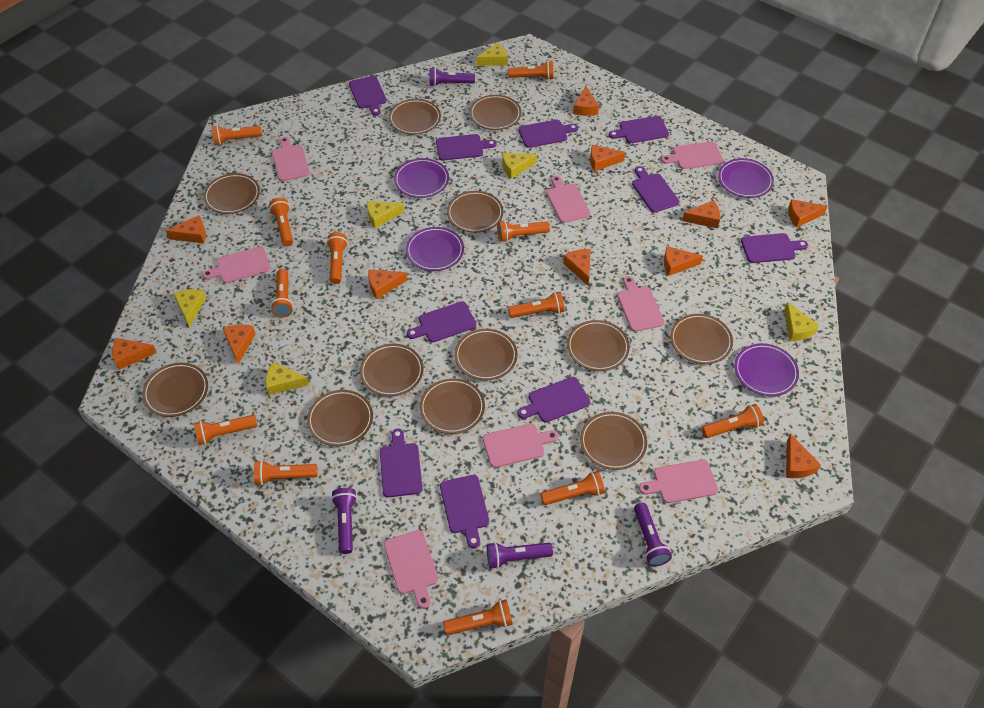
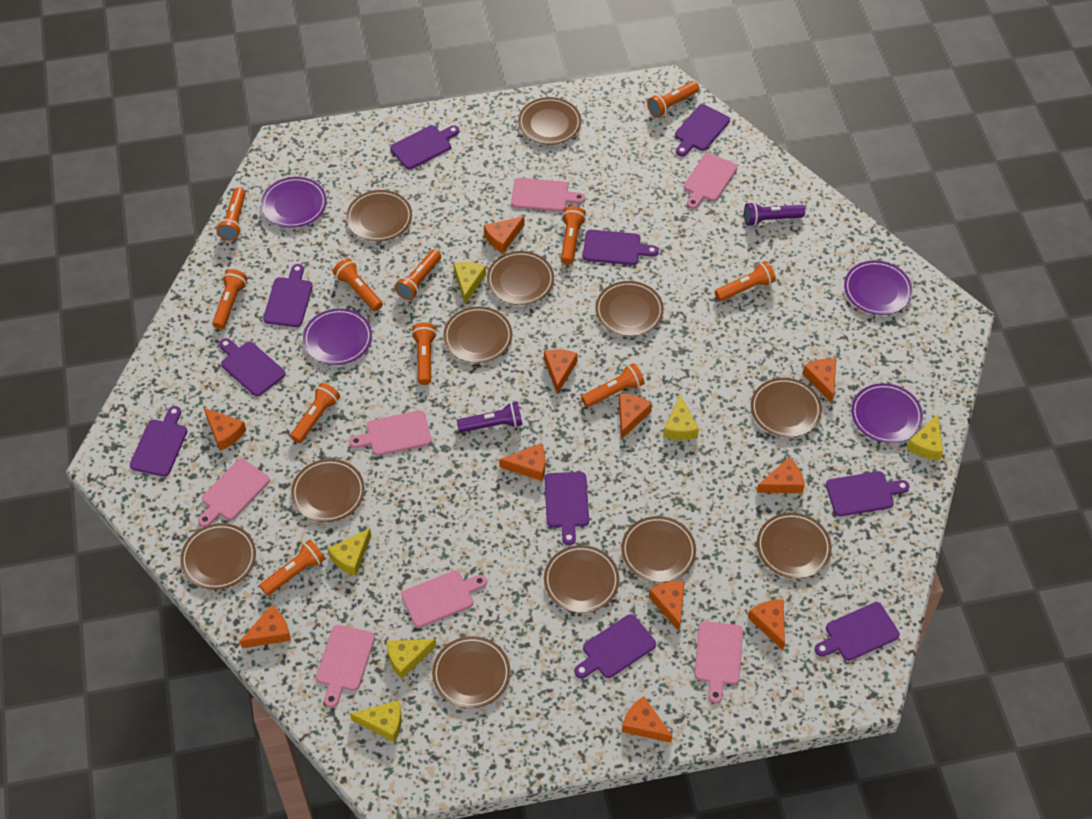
orange flashlight: [194,415,257,445] [212,125,262,145] [254,460,318,485] [269,198,293,246] [271,269,293,318] [326,232,348,284] [443,599,513,635] [497,221,550,242] [508,61,554,80] [508,292,565,318] [540,471,605,505] [701,404,764,438] = 12 -> [212,269,248,329] [217,188,246,241] [260,540,325,596] [290,383,340,443] [333,258,383,311] [395,250,441,300] [411,322,437,385] [561,206,586,265] [581,363,645,407] [647,81,699,118] [715,261,776,301] = 11
pink cutting board: [202,246,271,283] [272,137,310,181] [384,530,438,609] [483,424,559,468] [546,176,590,223] [617,276,664,332] [639,460,718,503] [661,142,723,169] = 8 -> [198,459,270,527] [316,625,375,707] [349,410,432,456] [401,571,487,628] [511,178,585,212] [684,153,737,209] [695,621,743,703] = 7
purple flashlight: [331,488,357,554] [429,67,475,87] [487,542,553,569] [634,502,672,566] = 4 -> [457,402,522,433] [744,202,805,226] = 2

